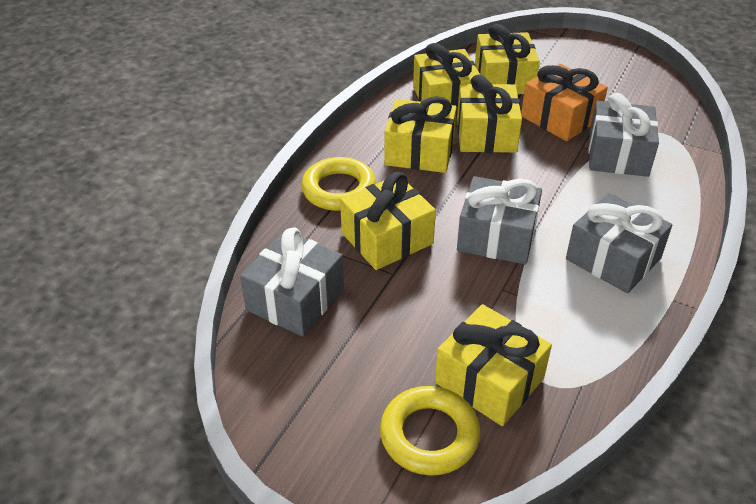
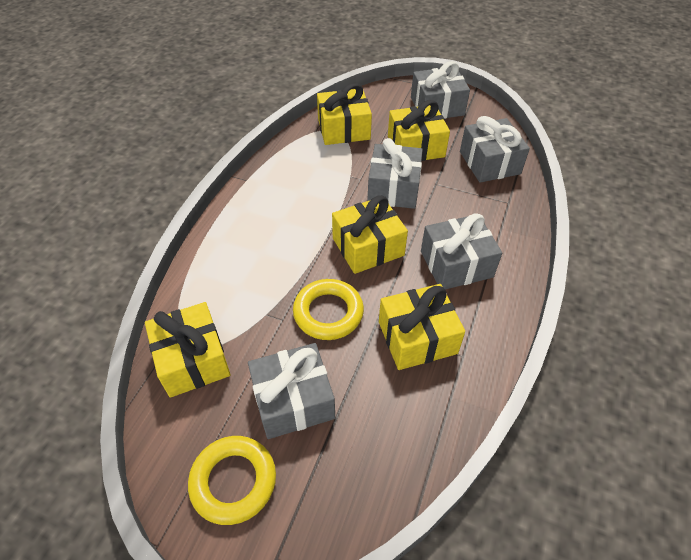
grey gift: [240,227,344,336] [457,176,542,264] [566,193,672,293] [588,93,659,177] = 4 -> [248,343,335,439] [367,138,423,209] [411,61,470,119] [421,213,502,289] [460,116,530,183] = 5
orange gift: [521,64,608,141] = 1 -> none = 0
yellow gift: [340,172,436,270] [384,96,457,173] [413,43,480,115] [435,304,552,426] [457,74,522,153] [475,24,540,94] = 6 -> [145,302,230,398] [317,83,372,145] [332,196,408,274] [379,284,465,370] [388,100,450,161] = 5

